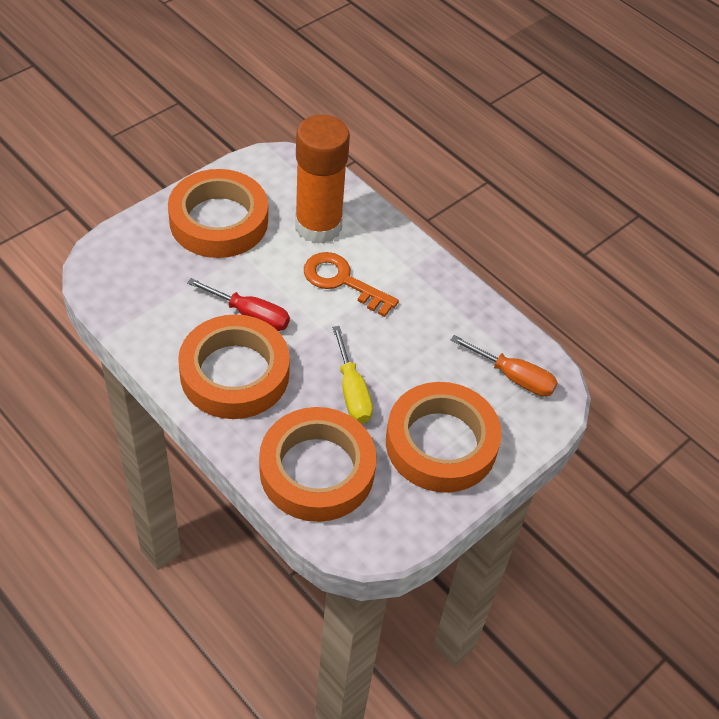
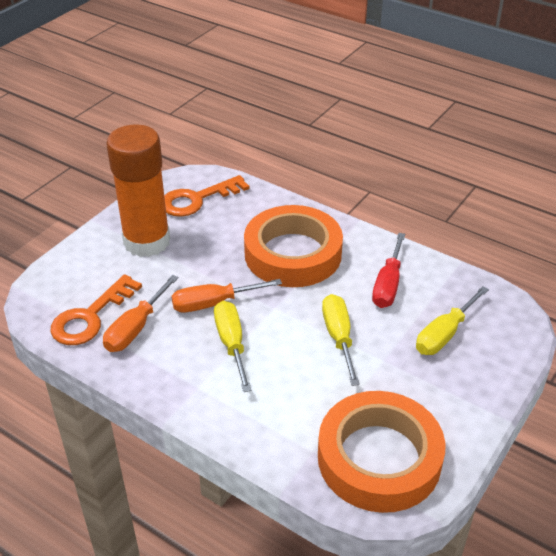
orange key: [304,252,399,317] = 1 -> [50,274,142,345] [164,175,249,217] = 2
orange screwdriver: [451,335,558,396] = 1 -> [103,275,178,352] [171,279,282,312] = 2
orange tape: [168,169,268,258] [178,314,290,419] [259,407,376,522] [386,382,502,493] = 4 -> [244,205,343,287] [318,391,445,513] = 2
yellow screwdriver: [332,326,373,424] = 1 -> [214,301,251,392] [322,294,360,386] [416,286,489,355] = 3

